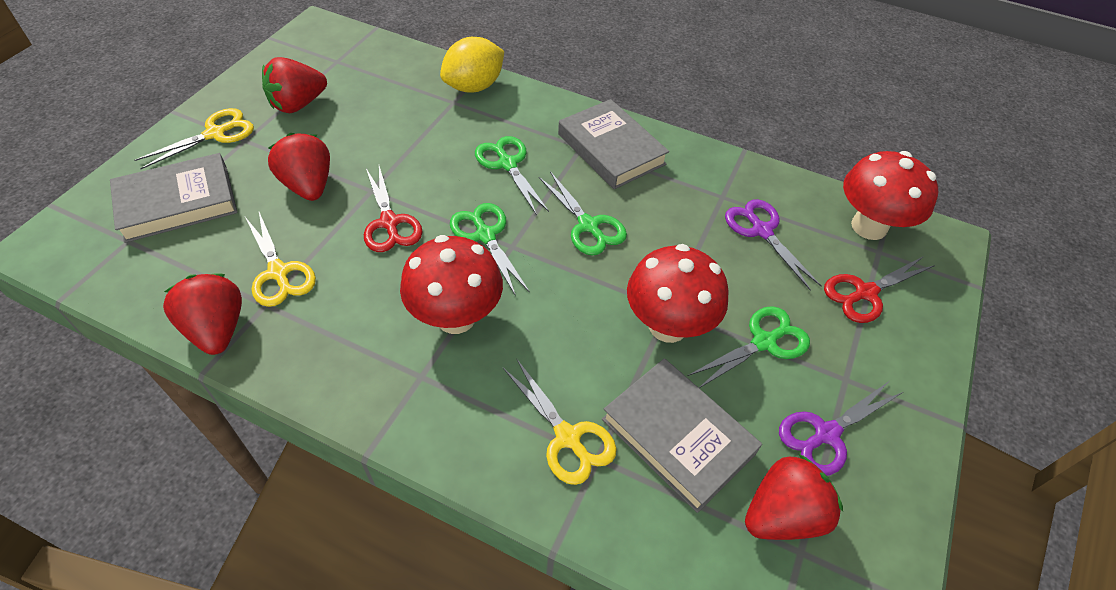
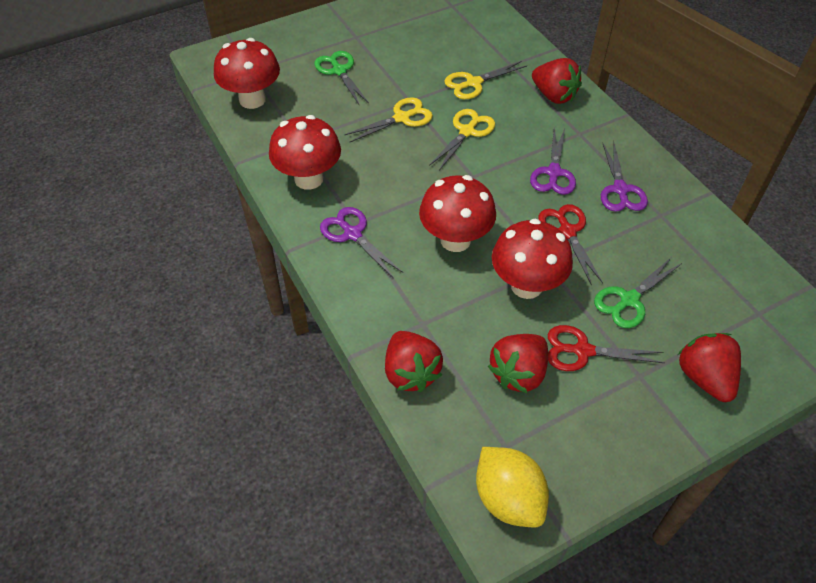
green scissors: [450,203,530,296] [475,136,549,215] [539,171,627,256] [687,306,810,388] = 4 -> [314,51,369,104] [594,257,682,328] = 2
grey book: [110,153,238,243] [558,99,669,189] [602,358,762,513] = 3 -> none = 0
purple scissors: [725,199,822,291] [779,382,903,476] = 2 -> [320,207,403,278] [530,128,576,195] [601,141,648,212] = 3
red mushroom: [400,235,503,334] [627,244,729,343] [843,151,938,240] = 3 -> [214,38,280,109] [269,115,341,190] [419,175,496,252] [492,219,573,299] = 4

